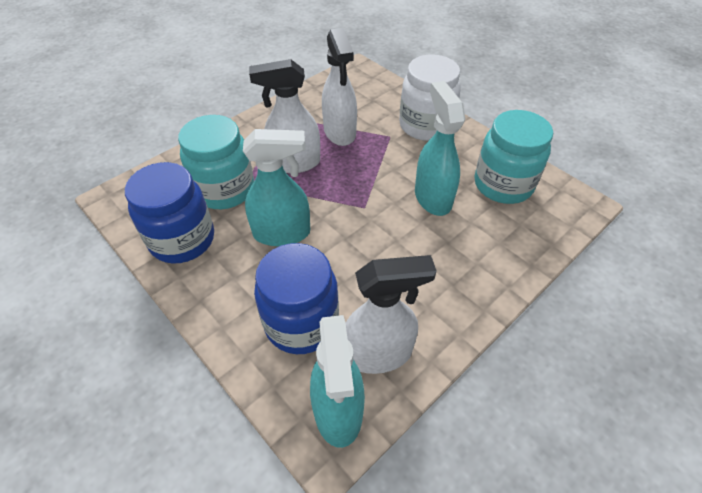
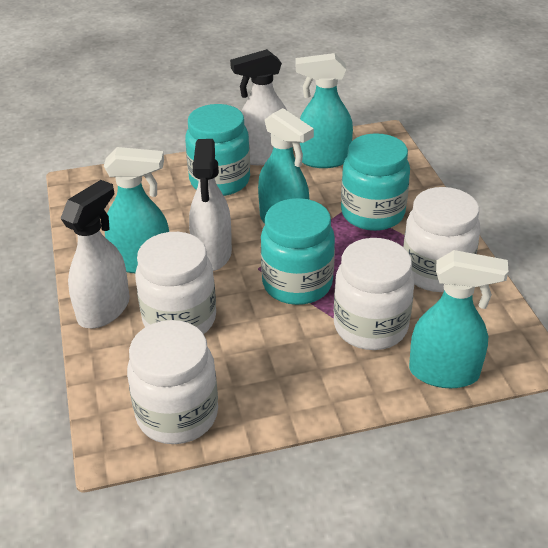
blue jar: [125,162,214,264] [254,243,339,354] = 2 -> none = 0
turquoise jar: [178,115,254,209] [475,110,553,204] = 2 -> [185,104,250,196] [261,198,335,305] [341,133,410,231] = 3
turquoise spray bottle: [243,129,310,246] [310,315,365,448] [415,81,465,216] = 3 -> [104,147,169,273] [258,108,314,223] [295,53,353,168] [409,250,508,388] = 4
white jar: [399,55,461,141] = 1 -> [127,320,218,444] [135,232,216,334] [334,238,414,350] [403,187,480,292] = 4

